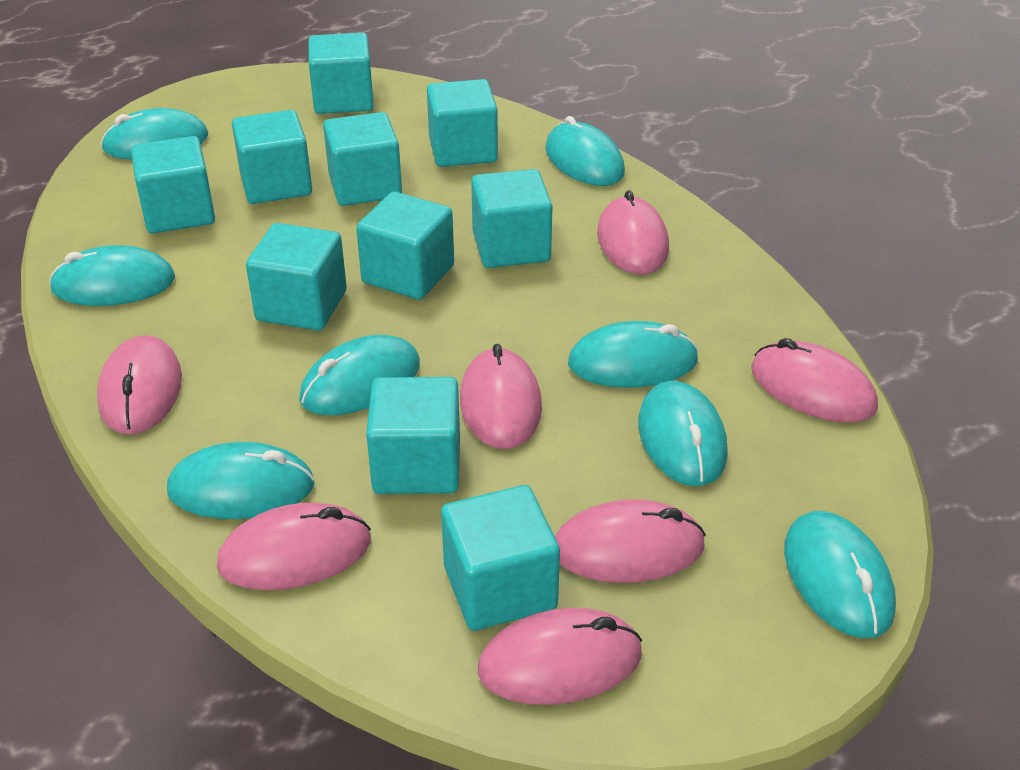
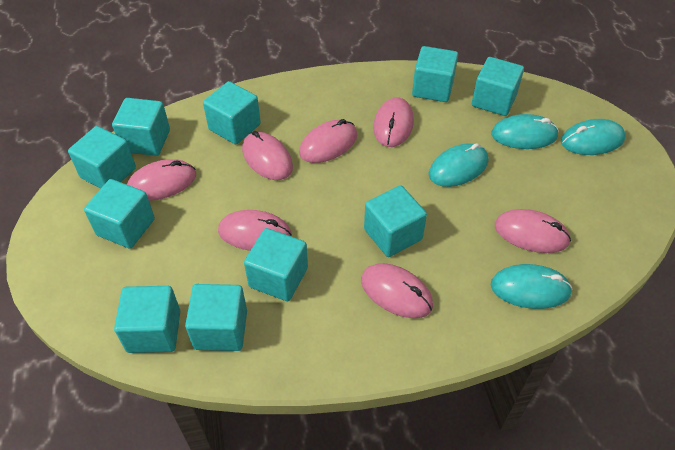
turquoise mouse: [49,245,175,306] [101,108,208,160] [167,442,315,519] [299,335,420,415] [545,116,625,186] [568,321,699,388] [638,381,728,486] [784,511,896,638] = 8 -> [429,143,488,187] [491,114,559,149] [491,264,572,309] [561,119,626,155] = 4

